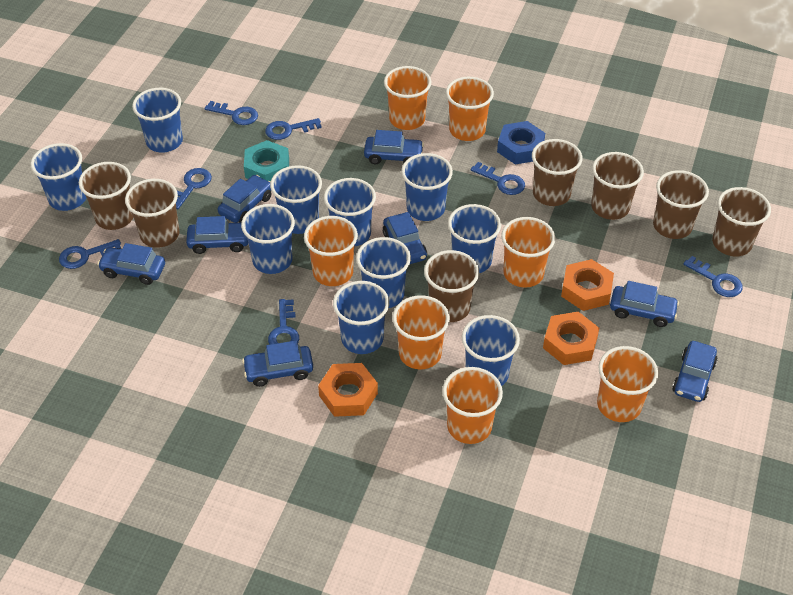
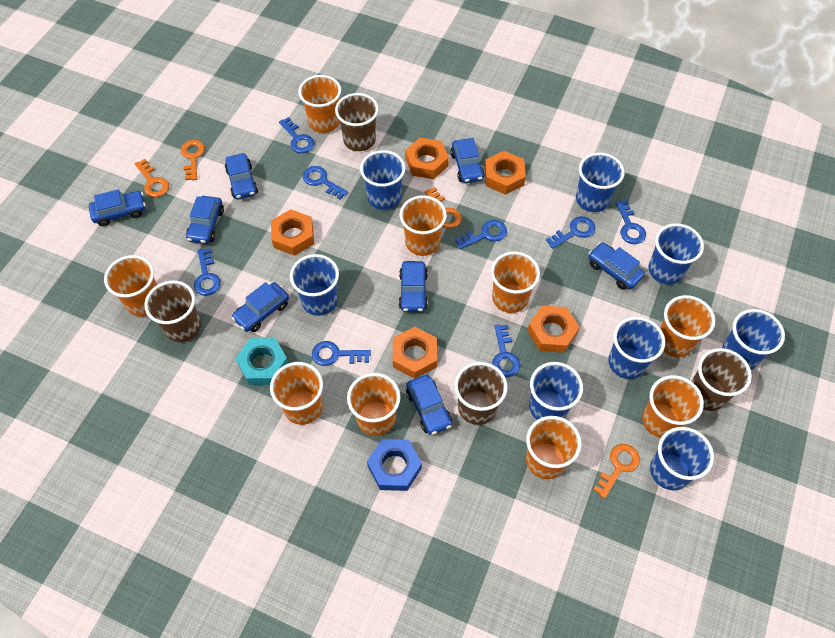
blue cup: [30,143,86,211] [132,88,183,153] [241,204,295,274] [270,165,322,234] [324,178,376,247] [333,281,389,354] [356,237,411,308] [401,153,453,221] [448,204,501,273] [462,315,520,386] = 10 -> [290,254,339,316] [360,150,405,210] [529,362,583,420] [576,153,625,212] [608,317,665,379] [648,223,704,284] [650,427,714,490] [722,309,785,370] = 8
blue key: [59,239,121,269] [176,168,212,209] [204,101,258,125] [265,118,322,140] [268,299,299,345] [471,162,525,195] [683,256,743,297] = 7 -> [194,248,221,296] [279,117,315,153] [303,166,348,199] [312,341,371,366] [455,220,507,249] [492,324,520,377] [546,216,595,249] [616,200,646,244] = 8
brown cup: [79,162,133,230] [125,179,179,248] [424,250,479,322] [532,139,582,206] [591,152,644,220] [653,170,709,239] [712,187,771,256] = 7 -> [144,281,201,342] [335,93,379,151] [454,362,508,425] [691,348,752,411] = 4
orange cup: [304,216,358,286] [384,66,431,130] [393,295,450,369] [442,367,503,444] [446,77,494,141] [501,217,555,288] [597,346,658,422] = 7 -> [104,255,157,317] [270,362,323,425] [298,75,341,133] [347,373,401,436] [399,195,447,256] [491,251,540,313] [526,416,582,479] [642,375,704,438] [660,295,715,357] = 9
orange key: none = 0 -> [135,159,169,197] [181,140,205,180] [425,187,462,229] [593,444,640,499] = 4
orange nut: [318,363,378,417] [543,312,599,365] [561,259,614,311] = 3 -> [271,209,314,256] [393,327,437,379] [405,138,449,179] [484,151,526,195] [527,306,579,353] = 5

